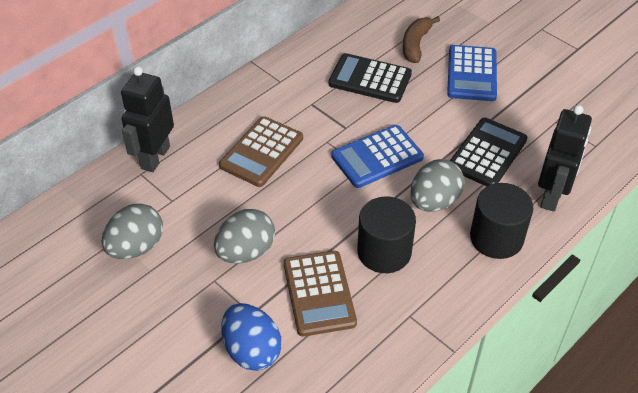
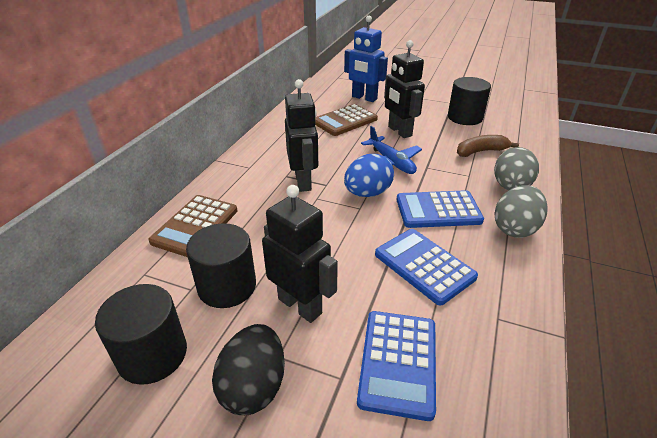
black calculator: [329,53,412,103] [450,118,528,187] = 2 -> none = 0
black cylinder: [357,197,416,273] [470,183,533,259] = 2 -> [95,284,187,385] [186,223,256,308] [448,77,491,125] = 3
black egg: none = 0 -> [212,324,285,415] = 1
black robot: [121,66,174,172] [538,105,592,212] = 2 -> [262,185,338,323] [285,79,318,192] [384,40,425,138] = 3
blue calculator: [331,125,424,188] [447,45,497,101] = 2 -> [357,311,436,421] [375,229,478,305] [396,190,484,228] = 3
blue plane: none = 0 -> [361,126,422,174] = 1
blue robot: none = 0 -> [344,16,388,102] = 1
grey egg: [102,203,163,259] [214,209,275,263] [410,159,465,212] = 3 -> [494,147,539,190] [494,185,548,238] = 2

